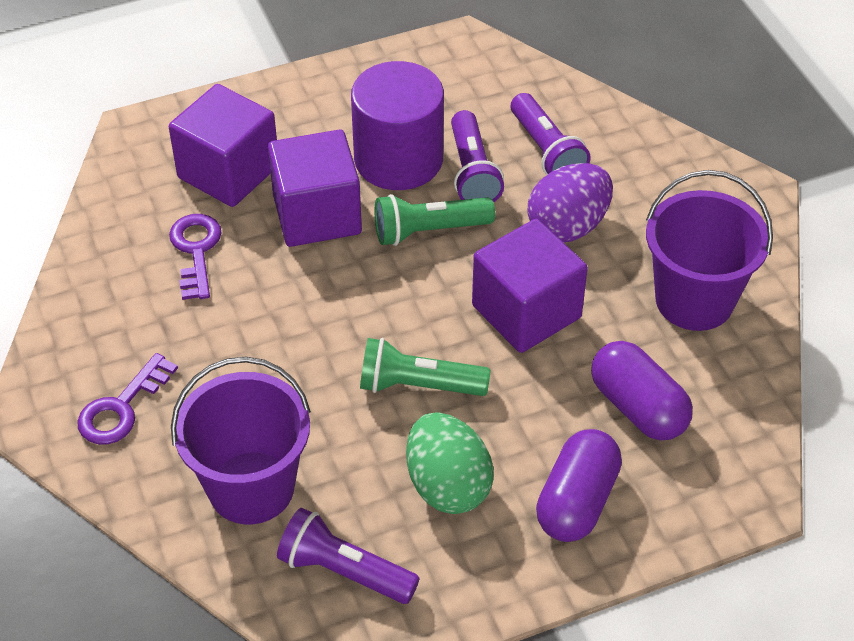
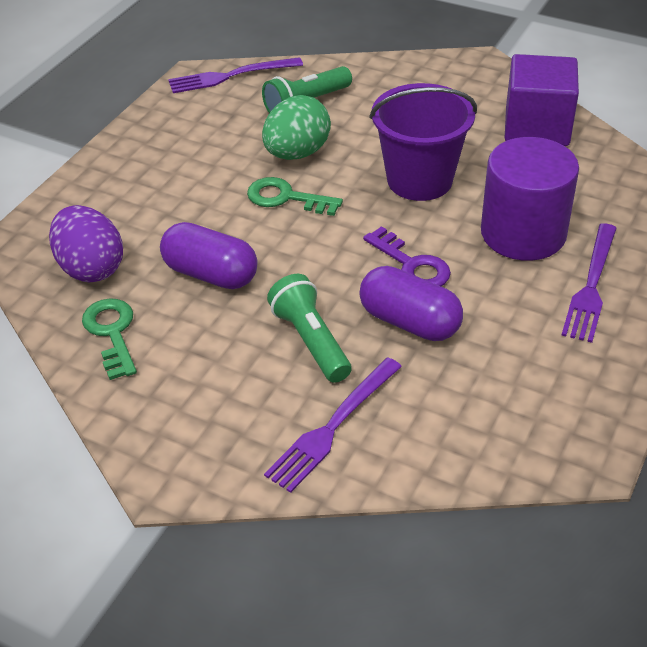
green key: none = 0 -> [82,298,137,380] [247,177,343,216] = 2
purple bucket: [171,357,311,524] [646,170,773,331] = 2 -> [370,83,477,201] = 1
purple cube: [169,84,277,207] [268,130,362,247] [472,219,588,353] = 3 -> [505,54,579,146] = 1
purple flashlight: [277,508,420,604] [451,110,504,202] [511,93,591,175] = 3 -> none = 0
purple fork: none = 0 -> [168,57,303,93] [264,357,402,493] [561,223,617,343] = 3
purple key: [77,353,178,444] [169,214,222,300] = 2 -> [363,226,451,286] = 1

